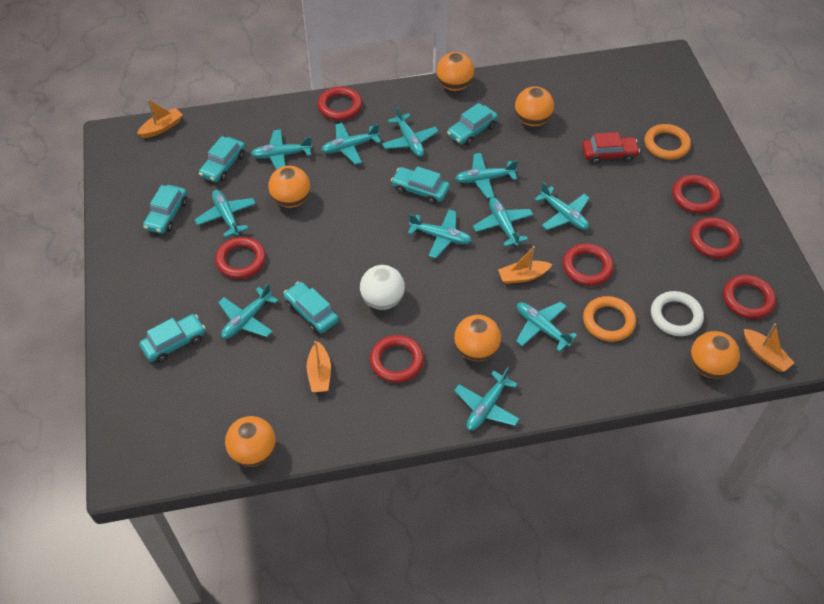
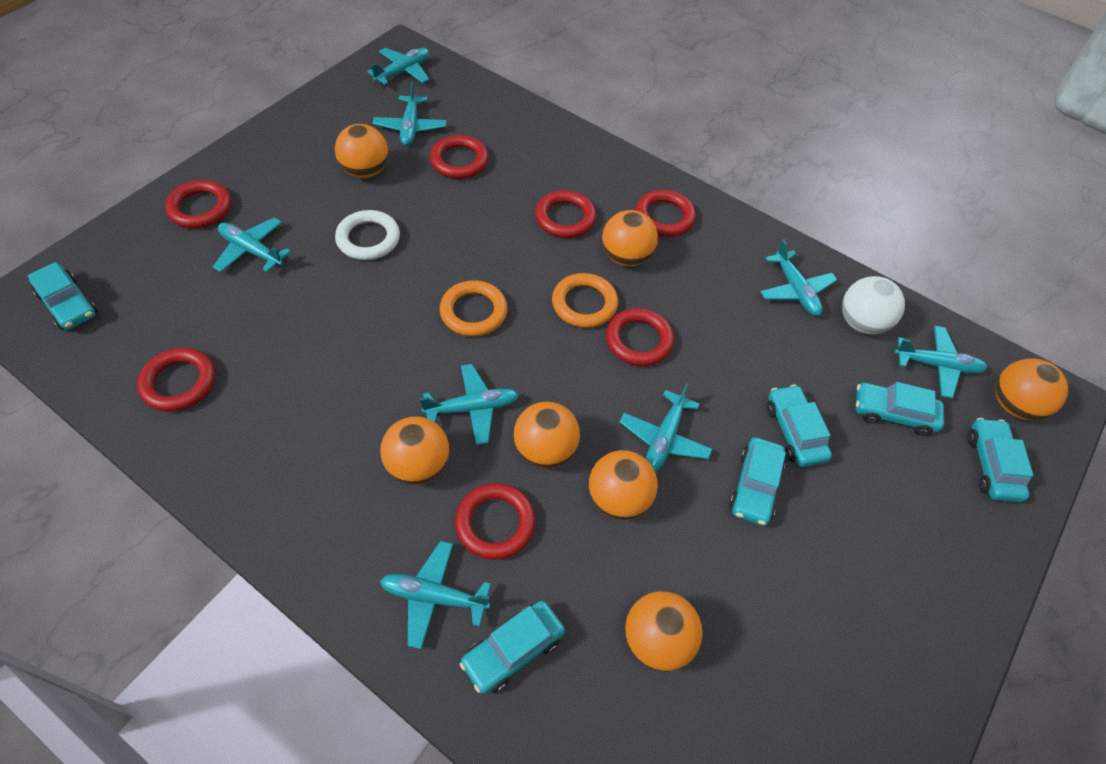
orange ball: [225,416,276,467] [268,166,310,208] [436,52,474,91] [454,315,501,361] [515,86,554,126] [690,331,740,378] = 6 -> [335,124,388,178] [380,417,449,485] [513,402,580,468] [589,450,658,520] [602,210,658,267] [625,591,703,672] [995,359,1068,420] = 7
orange boat: [137,99,183,138] [307,341,331,392] [498,246,553,284] [744,323,795,372] = 4 -> none = 0
red car: [582,132,640,164] = 1 -> none = 0
turquoise plane: [195,190,256,237] [218,283,278,339] [251,129,313,170] [321,123,381,165] [382,106,438,157] [408,210,472,258] [454,367,520,431] [455,153,518,199] [473,197,533,247] [516,302,577,352] [535,182,590,230] = 11 -> [213,217,291,272] [367,48,429,85] [373,82,446,146] [380,541,491,649] [420,364,519,445] [620,383,712,472] [760,240,837,316] [894,326,987,399] = 8

